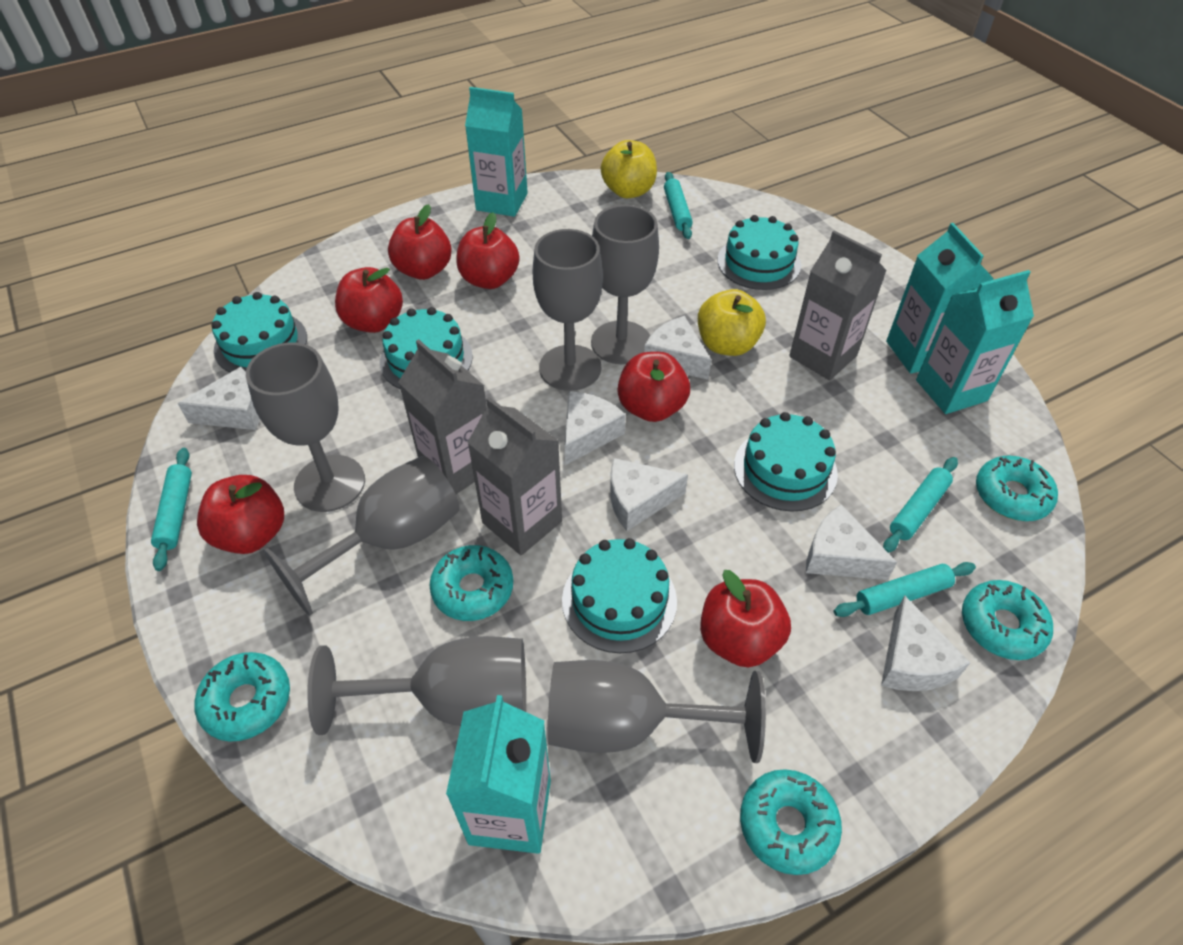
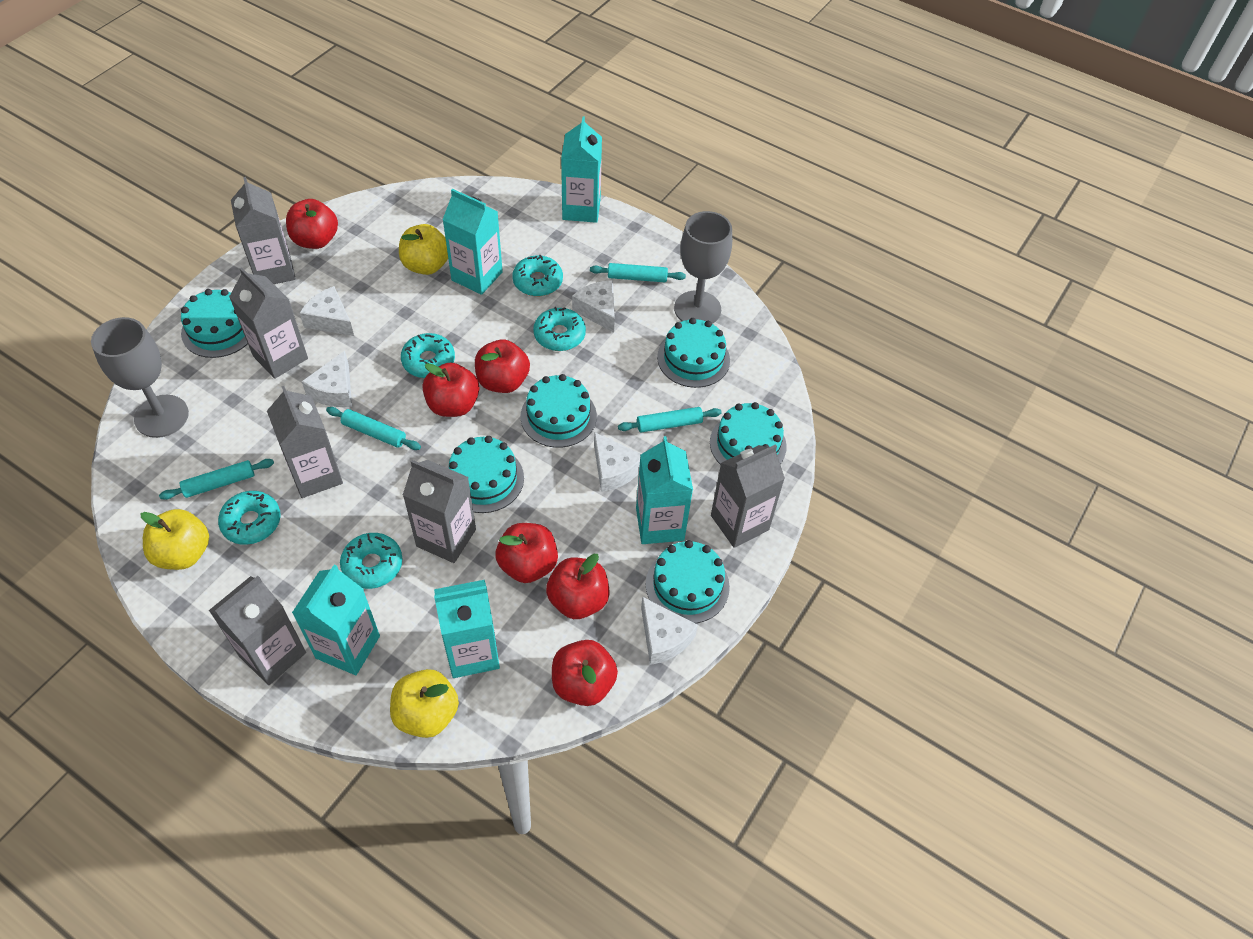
grey carton: [398,339,487,494] [467,397,562,555] [789,231,887,380] = 3 -> [209,576,306,685] [229,267,308,379] [231,177,296,284] [267,386,343,498] [403,460,476,563] [711,444,785,548] = 6
grey goblet: [246,342,365,512] [264,456,460,616] [307,636,526,735] [533,229,603,391] [548,660,766,763] [591,205,659,364] = 6 -> [91,317,189,438] [674,211,732,324] = 2
turquoise cake: [211,292,307,373] [380,307,473,389] [562,538,677,653] [718,215,801,290] [734,412,838,512] = 5 -> [181,289,248,358] [447,436,524,513] [520,374,597,448] [646,540,730,624] [657,318,730,388] [710,402,787,465] = 6
turquoise carton: [446,695,551,854] [465,87,528,217] [886,223,994,374] [916,270,1034,414] = 4 -> [292,564,380,675] [434,580,500,678] [443,189,503,295] [561,117,602,223] [636,436,693,544] = 5
white cheese: [177,367,260,430] [565,391,626,465] [610,458,688,531] [644,316,711,380] [806,504,897,580] [881,596,971,691] = 6 -> [300,286,354,336] [302,351,352,407] [572,280,615,333] [594,432,641,492] [641,597,698,665] = 5
yellow apple: [601,140,657,198] [698,289,766,356] = 2 -> [141,509,209,570] [390,669,459,738] [399,224,448,275] = 3

